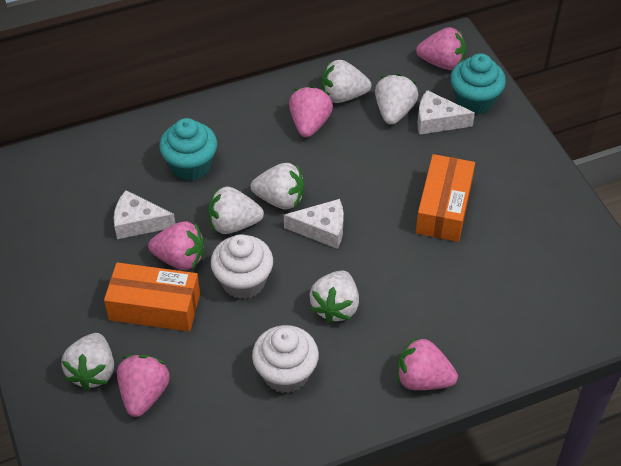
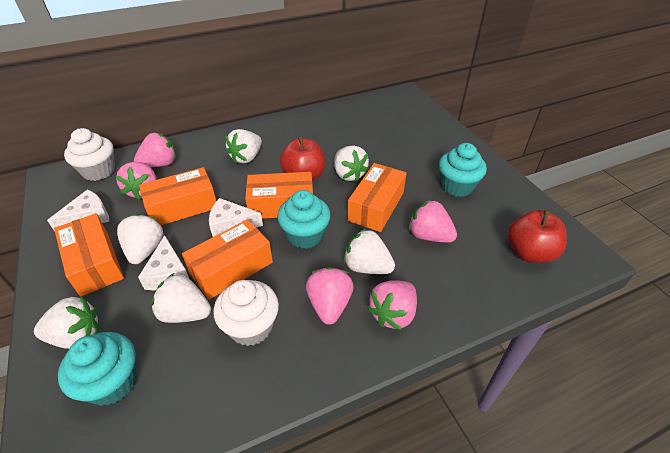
orange box: [104,262,200,331] [416,154,475,242] = 2 -> [54,213,124,297] [139,167,216,225] [182,219,273,300] [245,172,313,219] [347,163,407,232] = 5
red apple: none = 0 -> [280,136,325,181] [508,210,567,263] = 2
turquoise cupcake: [159,118,217,181] [451,53,506,115] = 2 -> [58,332,137,406] [277,190,331,249] [439,143,487,197] = 3

